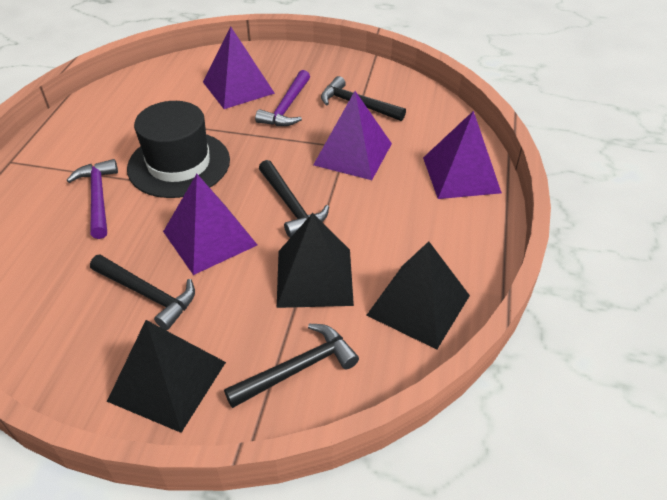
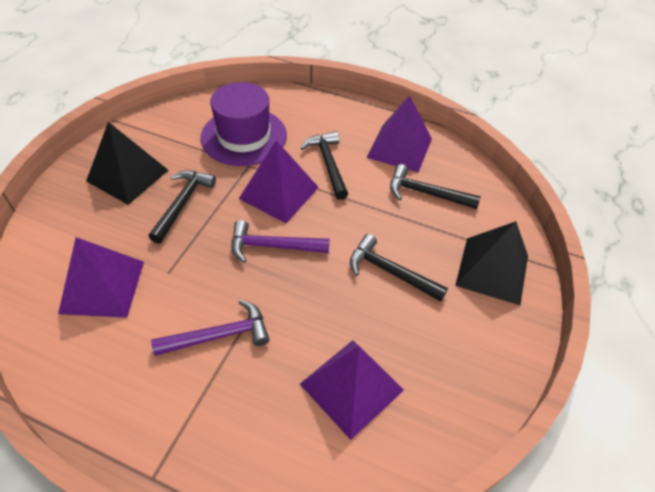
black hat: [127,101,230,198] = 1 -> none = 0
black pyramid: [107,320,226,433] [277,213,354,308] [366,241,470,349] = 3 -> [86,122,169,205] [455,221,528,305] = 2
purple hat: none = 0 -> [201,82,287,166] = 1

